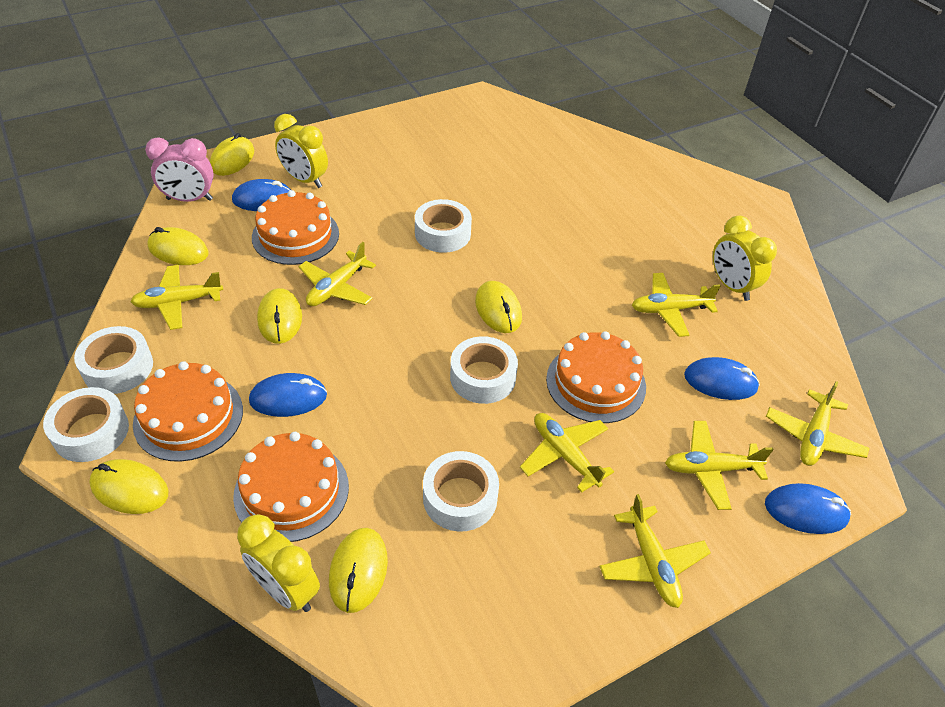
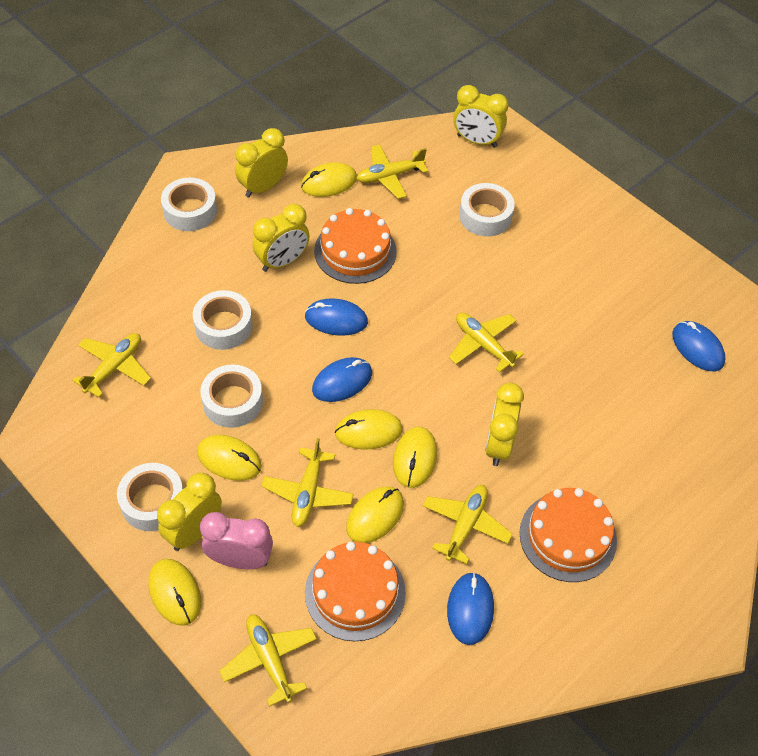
orange cake: [133,361,243,462] [233,432,349,542] [252,190,339,265] [546,331,646,423] = 4 -> [305,542,406,641] [314,208,397,284] [520,488,617,582] = 3
yellow clock: [237,514,320,612] [274,114,328,188] [713,216,777,301] = 3 -> [157,473,222,551] [235,128,288,198] [253,204,310,272] [453,85,509,147] [485,383,524,466] = 5
yellow plane: [130,265,223,330] [299,242,376,306] [520,413,614,493] [599,494,711,608] [632,273,720,337] [665,421,774,510] [766,381,869,466] = 7 -> [72,333,151,397] [219,614,317,707] [261,438,354,527] [356,144,428,199] [423,485,512,564] [449,313,524,373] = 6

